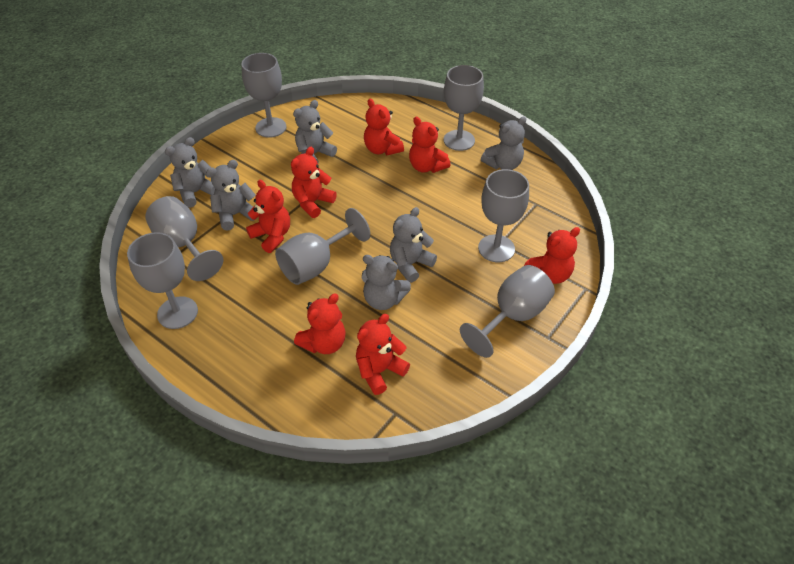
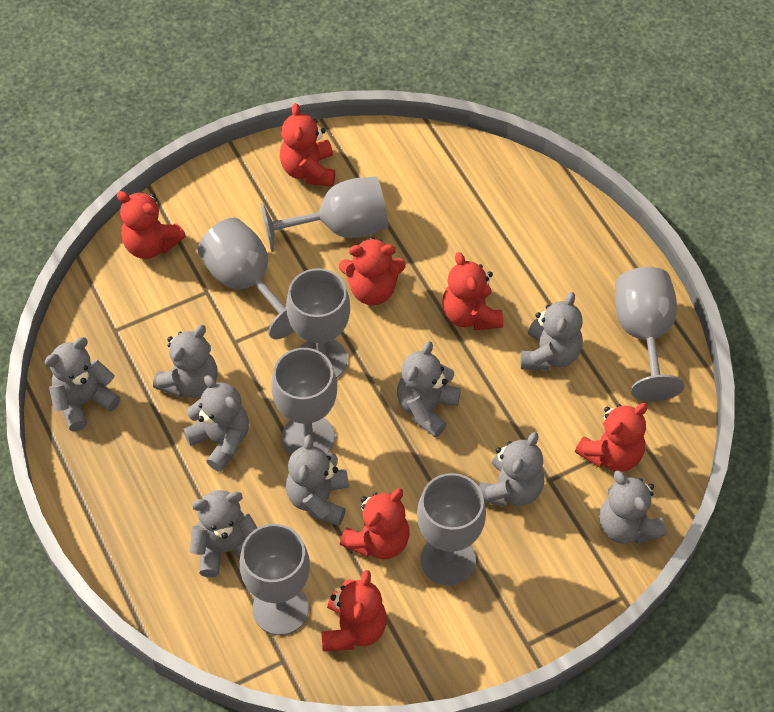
grey teddy bear: [165,137,216,208] [206,160,258,231] [293,100,337,163] [362,255,411,310] [390,207,437,283] [481,117,526,170] = 6 -> [45,337,121,431] [153,325,218,398] [183,375,249,472] [190,490,257,577] [286,435,349,526] [397,341,461,438] [479,432,544,507] [520,292,583,371] [599,471,667,544] = 9

